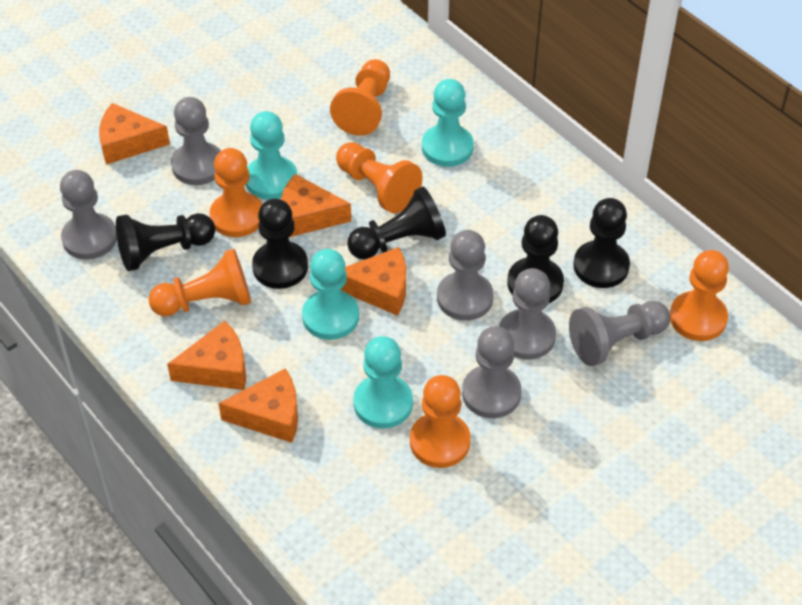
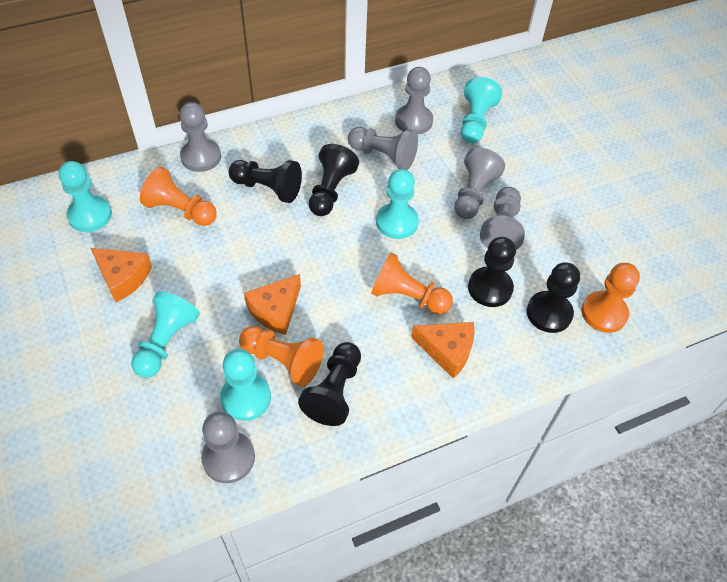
orange cheese: [99,103,170,165] [167,321,246,390] [218,368,298,443] [281,174,351,237] [340,247,406,316] = 5 -> [91,248,152,302] [244,274,301,335] [411,322,475,379] = 3
orange pawn: [149,249,251,316] [210,148,262,237] [330,59,390,136] [336,142,423,213] [410,375,471,468] [670,250,729,341] = 6 -> [140,167,217,226] [239,326,324,387] [371,253,453,315] [582,263,640,333] = 4
turquoise pawn: [246,111,298,200] [302,249,359,340] [353,336,413,429] [422,79,474,167] = 4 -> [59,161,112,232] [131,291,200,378] [220,349,271,421] [376,169,419,239] [461,77,502,144] = 5

